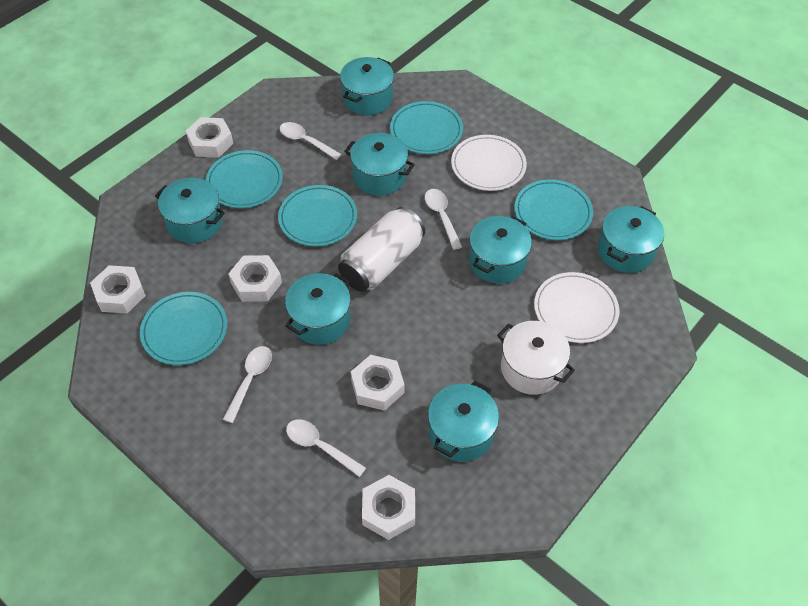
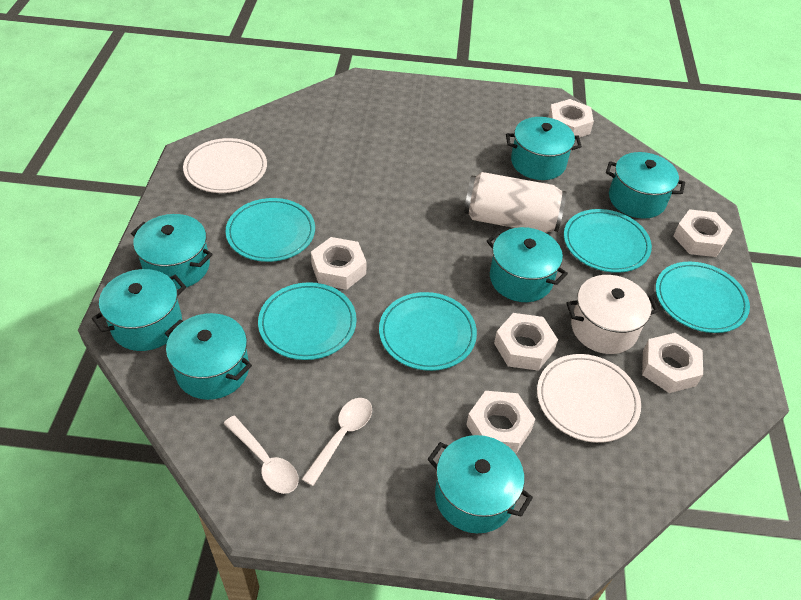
white nut: [90,265,146,314] [186,117,233,158] [228,255,282,302] [351,355,405,411] [362,475,415,540] = 5 -> [311,237,367,290] [466,391,535,454] [494,313,558,371] [548,99,594,137] [642,333,703,393] [673,209,733,257] = 6
white spoon: [222,346,272,423] [280,122,342,160] [286,419,366,477] [425,189,462,250] = 4 -> [224,416,299,494] [302,398,372,486] = 2

